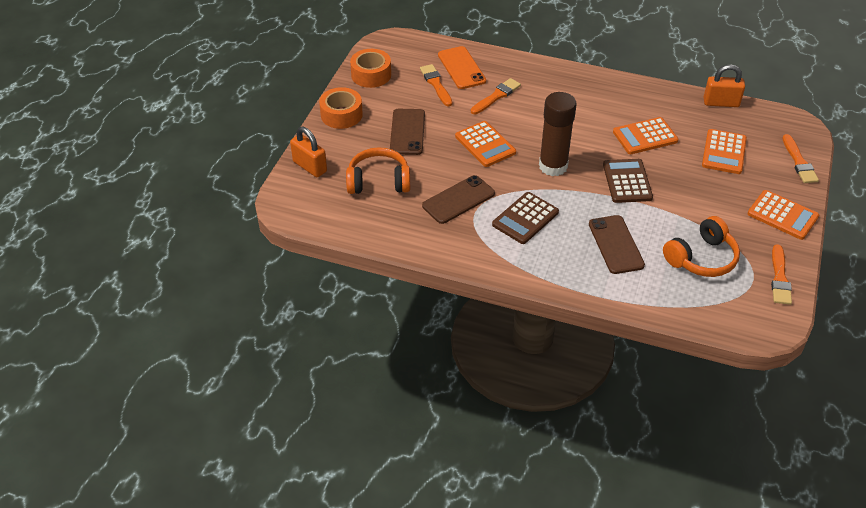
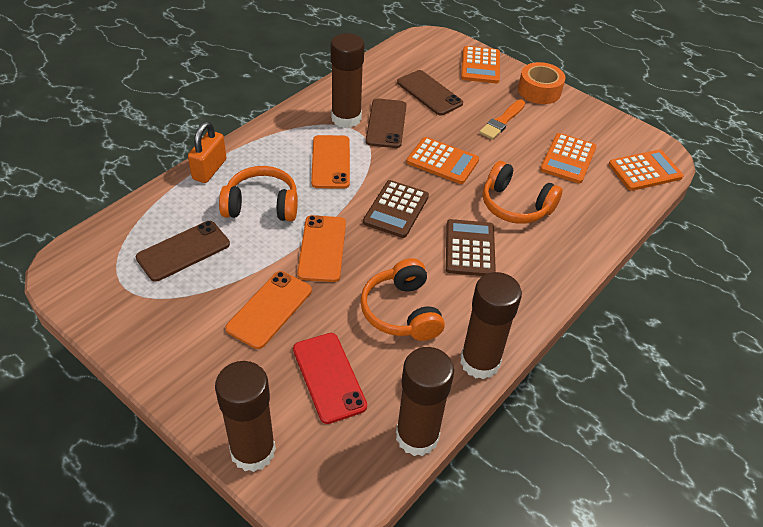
brown glue stick: [539,92,577,176] = 1 -> [215,361,276,472] [331,33,364,128] [396,347,454,456] [460,272,522,379] = 4
orange brush: [420,64,452,107] [471,78,521,114] [771,244,792,305] [782,134,819,183] = 4 -> [479,99,525,140] = 1
orange headphones: [346,147,410,194] [663,216,740,277] = 2 -> [219,166,298,221] [360,258,445,341] [483,161,563,224] = 3
orange padlock: [290,127,327,177] [704,64,745,107] = 2 -> [188,121,227,183] = 1
orange phone: [438,46,486,89] = 1 -> [225,271,312,349] [297,215,346,282] [311,135,350,189] = 3
orange tape: [319,87,363,129] [350,49,391,88] = 2 -> [518,62,565,104] = 1
red phone: none = 0 -> [293,333,367,424] = 1

